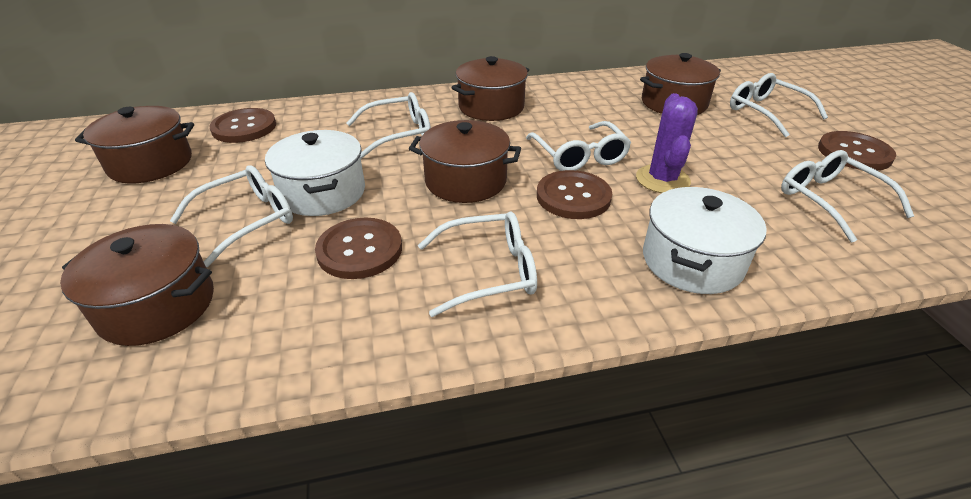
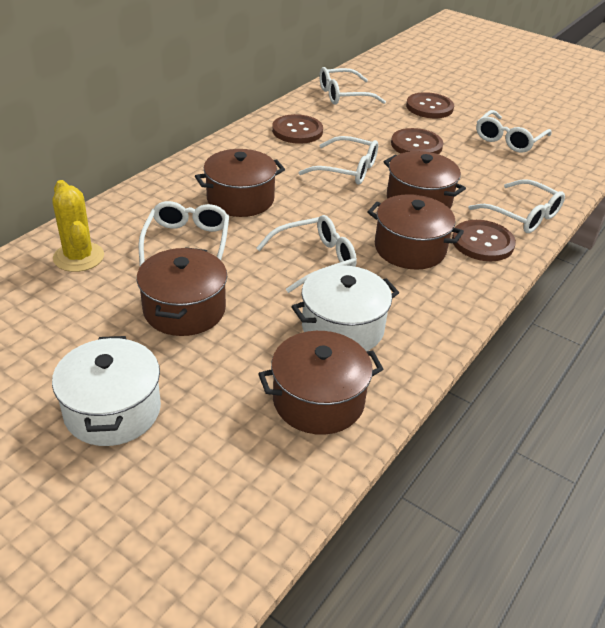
purple cactus: [636,93,698,193] = 1 -> none = 0
yellow cactus: none = 0 -> [52,180,104,272] = 1

